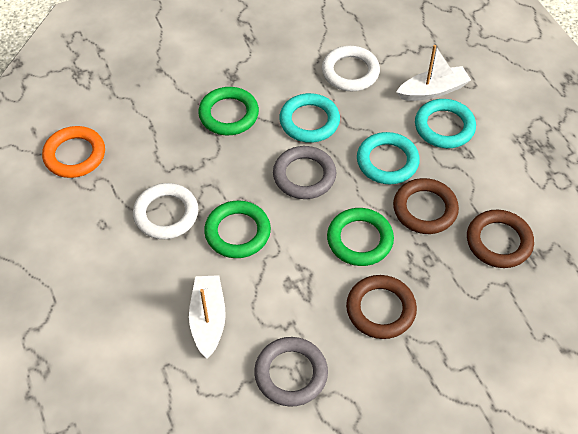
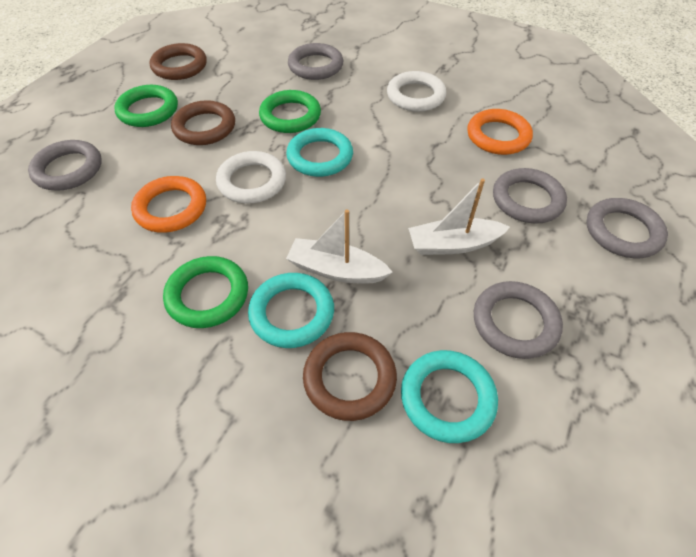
grey ring: [254,337,328,407] [273,146,336,199] = 2 -> [28,140,102,191] [288,43,343,80] [474,281,563,359] [493,168,567,224] [586,198,668,258] = 5
orange ring: [42,126,105,178] = 1 -> [131,176,206,233] [467,109,533,155] = 2

